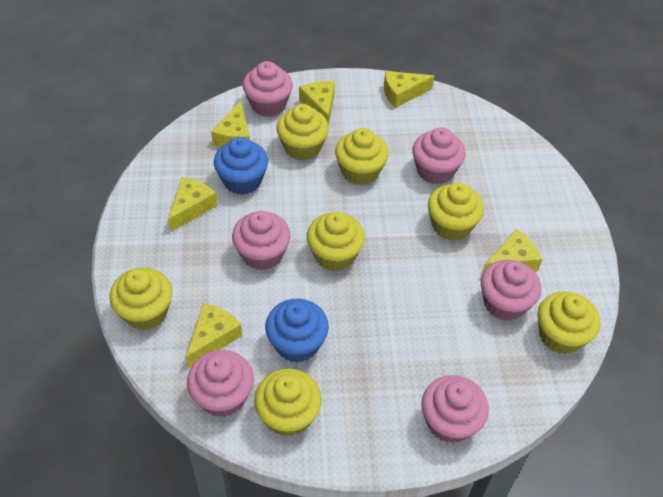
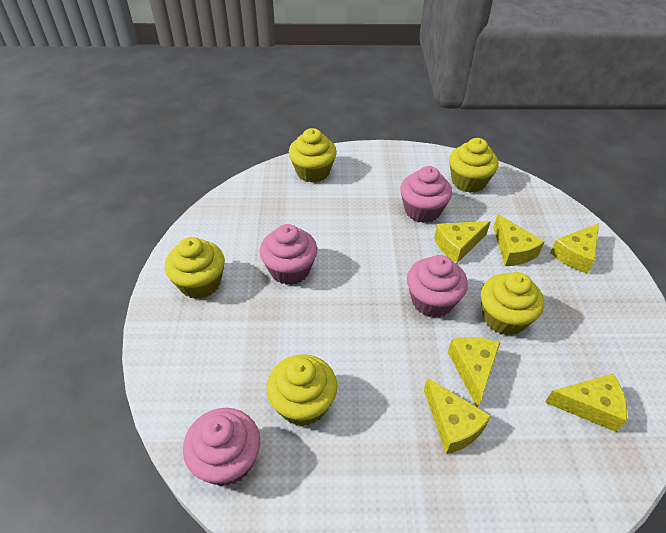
blue cupcake: [214,137,268,195] [265,299,329,363] = 2 -> none = 0
pink cupcake: [187,350,254,417] [232,211,291,270] [243,61,293,117] [412,127,466,184] [421,375,489,443] [481,260,541,321] = 6 -> [183,408,260,486] [260,224,317,285] [400,166,452,223] [407,255,468,318] = 4
yellow cupcake: [109,268,172,330] [254,369,322,437] [276,104,329,160] [307,212,365,271] [335,128,389,185] [428,182,484,241] [538,291,600,354] = 7 -> [165,237,225,299] [266,354,337,427] [289,128,337,183] [449,138,499,193] [481,272,544,336] = 5

